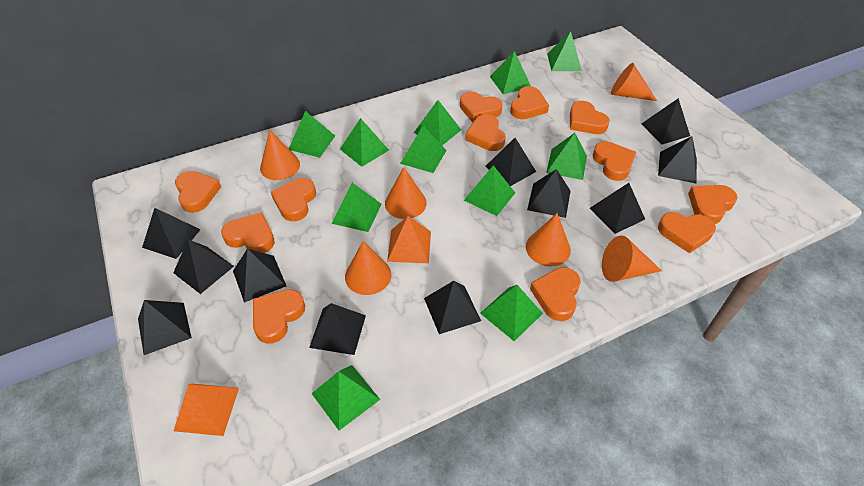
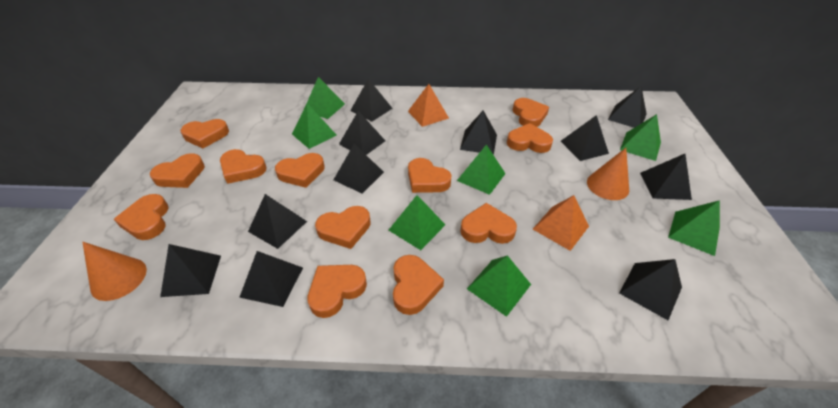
green pyramid: [289,111,335,158] [311,365,380,430] [331,183,382,232] [340,118,389,167] [400,126,447,173] [414,100,461,145] [464,165,515,216] [480,285,543,341] [490,51,531,94] [546,133,587,180] [547,31,582,71] = 11 -> [292,103,337,149] [306,77,345,119] [389,195,446,250] [457,145,506,195] [467,255,531,317] [620,114,661,161] [668,200,720,256] = 7
orange cone: [260,130,300,180] [345,241,391,295] [385,167,427,219] [526,213,571,266] [602,236,662,282] [611,63,657,101] = 6 -> [82,242,147,301] [587,148,629,200] = 2

